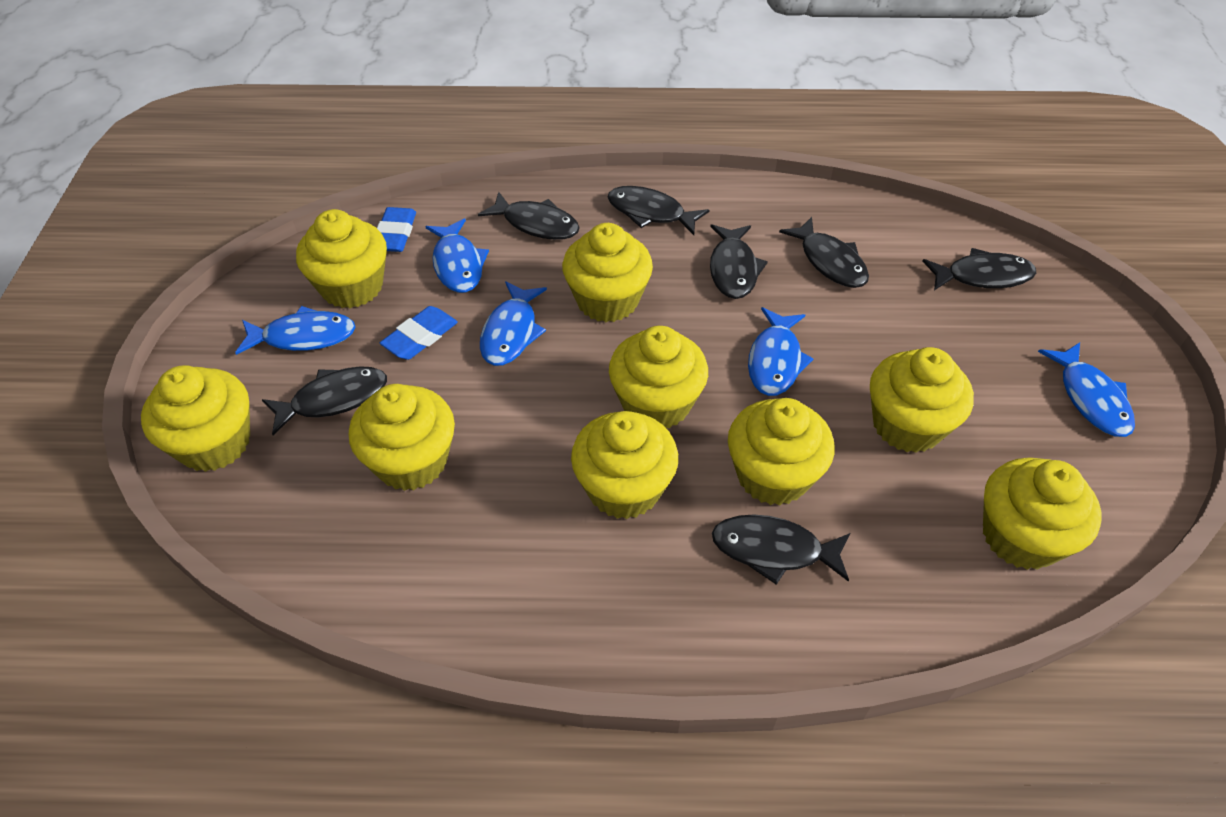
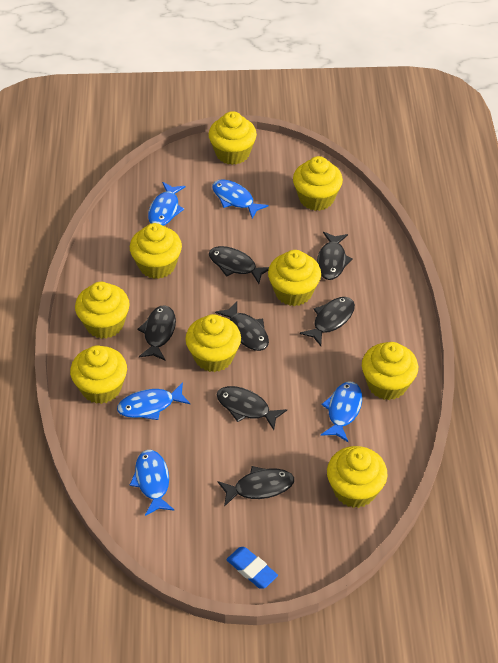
blue eraser: [377,207,416,252] [380,306,458,360] = 2 -> [226,547,278,589] = 1

